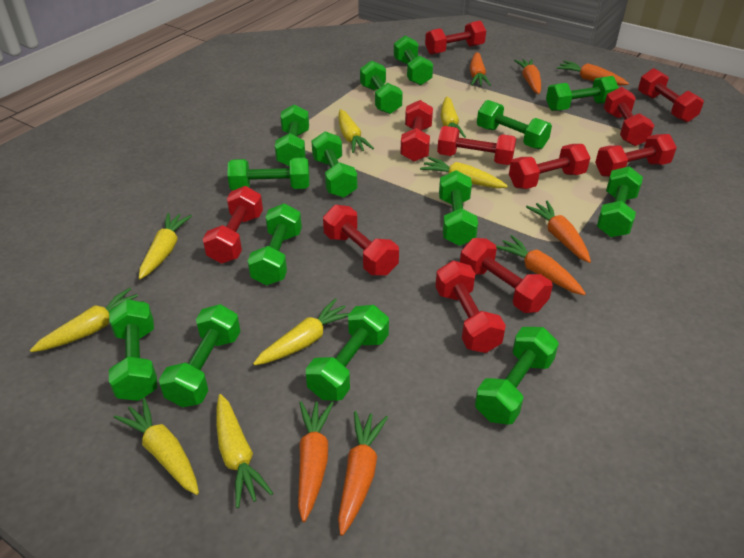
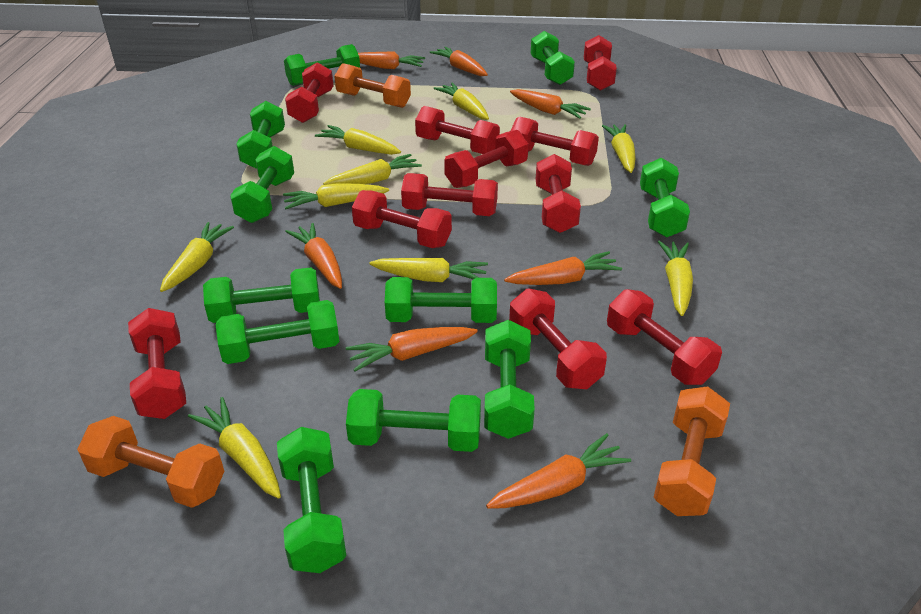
green dumbbell: [109,299,157,401] [159,304,240,407] [228,157,310,191] [248,203,302,285] [275,104,309,167] [306,305,389,401] [311,131,357,198] [360,60,403,114] [394,36,433,85] [439,170,478,246] [475,327,559,425] [477,100,552,149] [546,76,619,111] [597,166,643,237] = 14 -> [203,268,320,323] [216,300,339,364] [230,146,294,223] [236,101,285,169] [277,427,346,573] [284,44,360,86] [346,389,481,452] [385,277,497,323] [484,320,535,439] [531,31,575,85] [640,158,690,237] = 11
orange dumbbell: none = 0 -> [77,416,224,508] [334,63,411,108] [654,386,730,516] = 3
yellow carrot: [30,288,145,352] [114,398,199,495] [139,213,192,279] [216,394,273,508] [253,298,350,365] [338,109,374,153] [420,157,508,188] [441,97,466,138] = 8 -> [160,222,234,292] [188,397,281,498] [283,183,389,209] [315,125,401,155] [323,154,422,185] [369,258,488,282] [433,83,489,120] [602,124,636,173] [658,241,693,316] = 9

